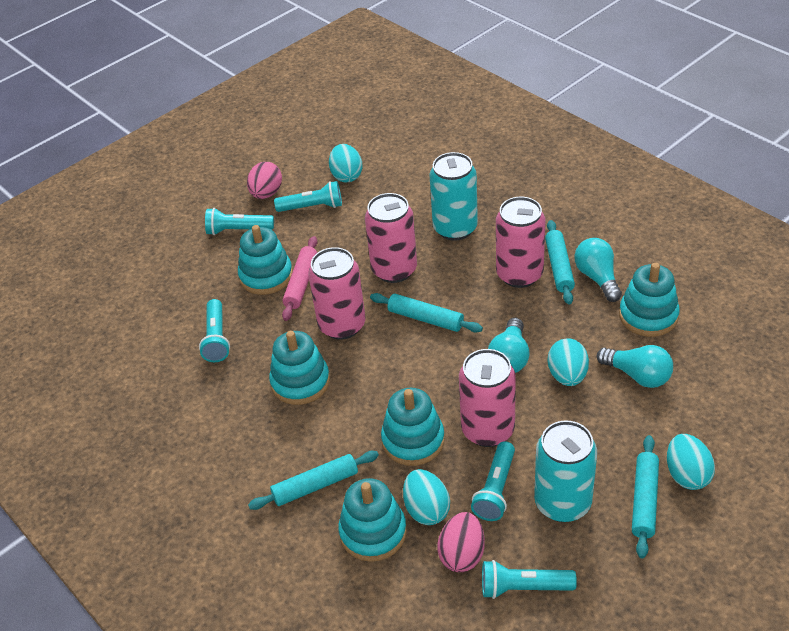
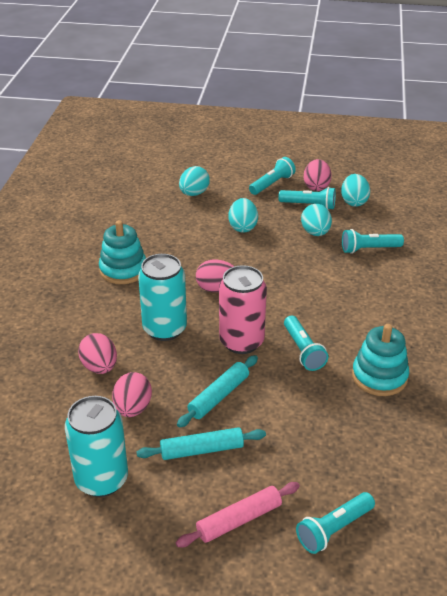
pink can: [308,247,366,340] [365,193,417,283] [459,349,516,447] [496,197,545,288] = 4 -> [219,265,267,354] = 1
pink egg: [247,162,282,199] [438,512,485,572] = 2 -> [78,333,117,374] [112,372,152,417] [196,259,235,292] [304,159,332,191] = 4
turquoise light bulb: [488,318,530,373] [574,238,622,302] [597,345,673,388] = 3 -> none = 0
turquoise rolling pin: [248,451,379,510] [370,293,483,333] [545,220,575,304] [632,435,659,558] = 4 -> [137,427,266,460] [177,355,258,428] = 2
turquoise stacking toy: [238,225,293,295] [269,331,330,405] [338,478,407,562] [381,388,445,466] [619,263,680,337] = 5 -> [99,220,146,284] [352,324,409,396] = 2

